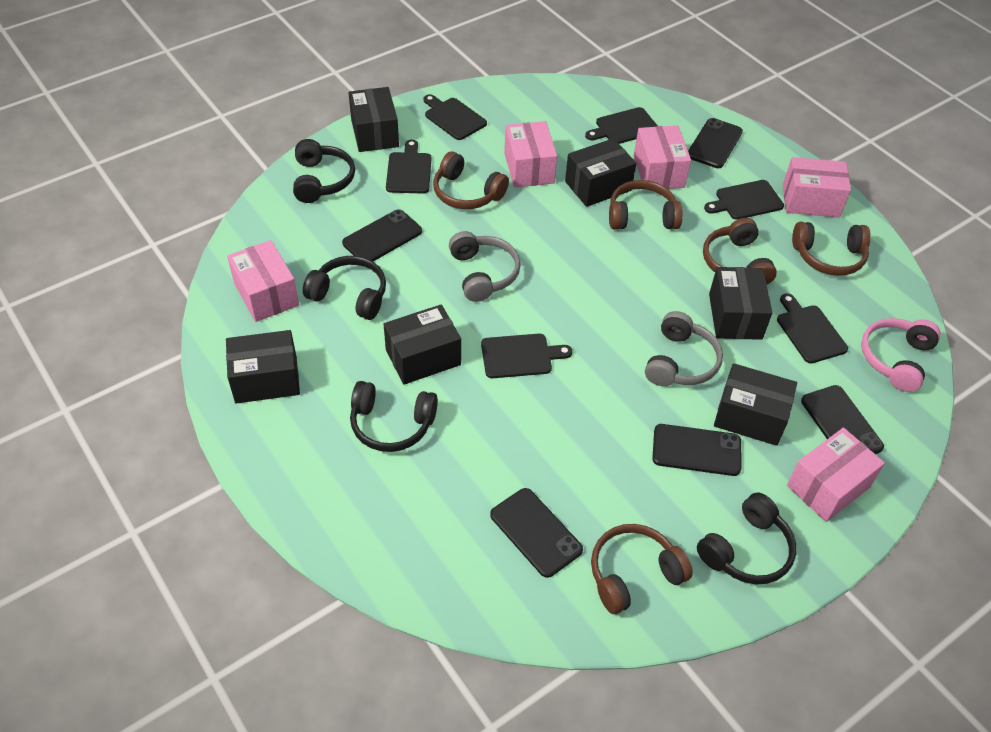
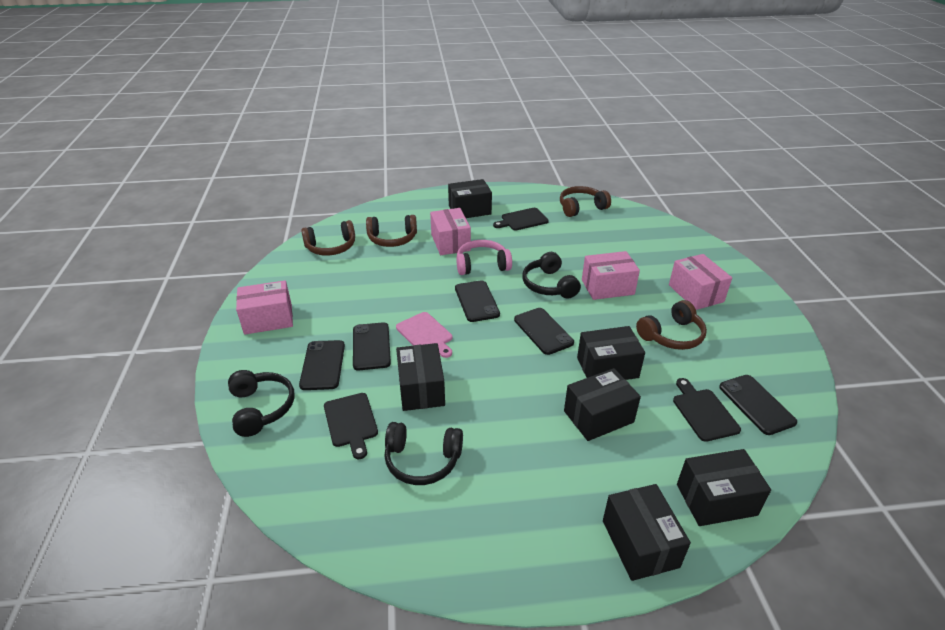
black cutting board: [386,139,431,194] [424,94,487,140] [481,334,572,378] [585,107,658,144] [704,180,784,220] [777,293,848,363] = 6 -> [324,393,378,459] [493,208,549,231] [673,378,741,442] = 3
black headphones: [293,139,355,203] [303,256,386,320] [350,381,438,452] [697,493,796,584] = 4 -> [228,370,294,437] [384,422,463,485] [522,252,581,299] = 3
brown headphones: [433,151,509,209] [591,524,693,614] [609,180,683,230] [703,218,777,284] [792,222,871,276] = 5 -> [301,220,355,256] [366,215,417,247] [560,186,611,217] [636,300,707,350] = 4
grey headphones: [449,231,521,302] [645,311,723,386] = 2 -> none = 0
pink box: [227,240,299,322] [504,121,557,187] [634,125,691,190] [783,157,851,217] [787,428,885,522] = 5 -> [236,280,293,335] [430,208,471,255] [582,251,640,300] [669,254,732,310] = 4
pink cutting board: none = 0 -> [396,312,453,358] = 1

